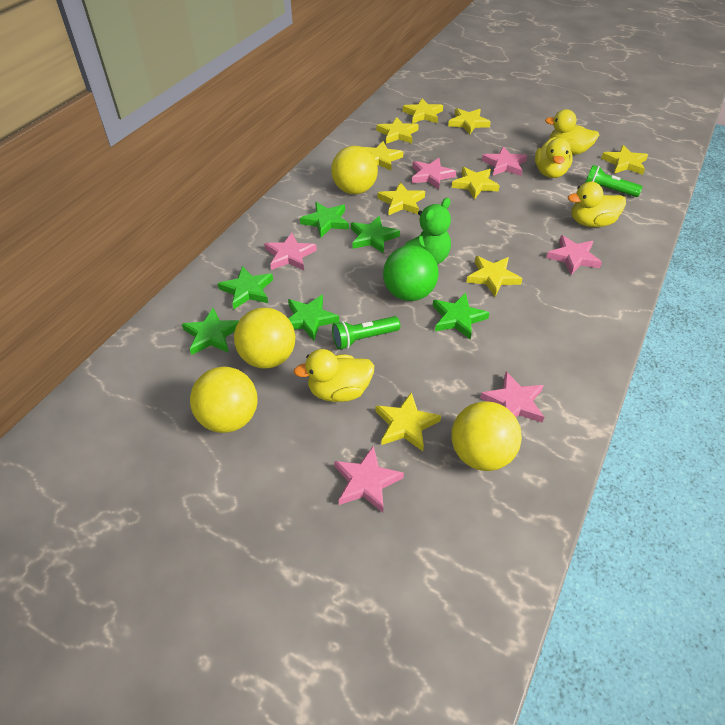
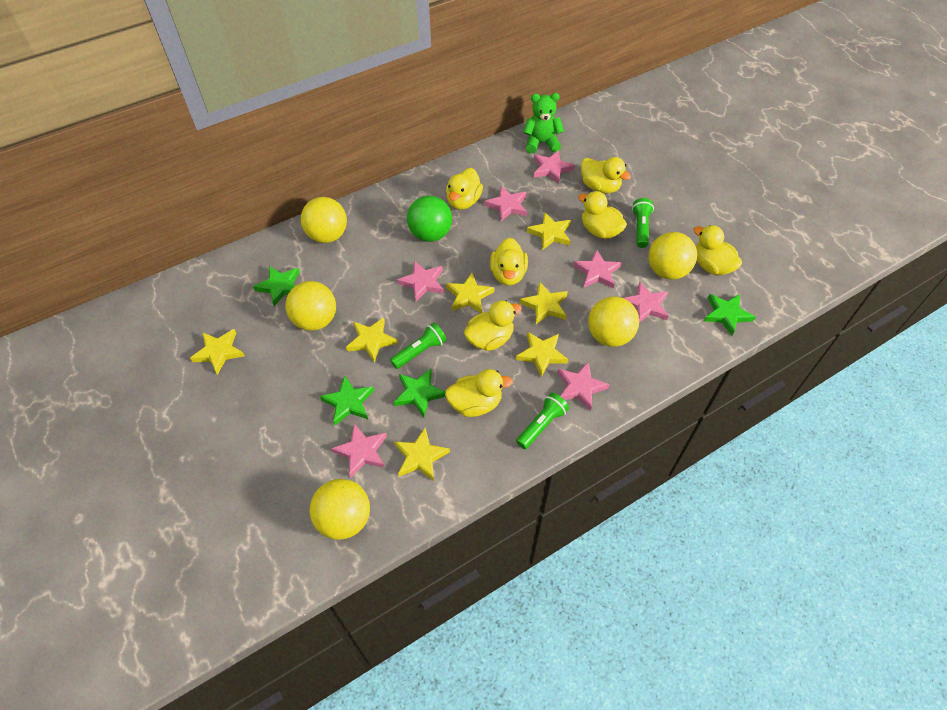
green flashlight: [332,316,400,350] [585,165,643,197] = 2 -> [390,322,447,369] [516,393,569,449] [632,198,654,248] = 3
green star: [182,308,239,355] [218,266,273,309] [288,295,339,341] [300,202,349,237] [351,216,400,254] [433,293,489,339] = 6 -> [253,266,300,306] [320,375,374,426] [394,369,446,417] [704,294,755,335] = 4
pink star: [264,233,317,270] [334,445,404,513] [412,158,456,189] [480,371,544,422] [482,146,527,176] [546,235,602,275] = 6 -> [331,424,387,478] [397,261,444,302] [484,186,527,222] [534,150,575,184] [557,362,610,411] [573,250,621,289] [624,282,668,323] = 7
yellow ball: [190,367,257,433] [234,308,295,368] [331,146,378,194] [451,401,522,471] = 4 -> [285,281,336,331] [301,197,347,243] [310,479,370,540] [588,296,639,347] [648,232,697,280] = 5
yellow duck: [294,349,374,402] [535,137,573,178] [545,109,599,155] [568,182,626,227] = 4 -> [445,369,513,417] [446,168,483,210] [464,300,522,351] [490,238,528,286] [578,191,627,239] [581,157,631,193] [693,225,742,275] = 7
yellow star: [363,141,403,171] [375,392,441,451] [376,117,419,144] [378,182,425,215] [403,98,443,123] [448,108,491,134] [452,167,500,200] [466,256,522,297] [601,145,648,175] = 9 -> [190,329,244,375] [346,317,398,363] [394,428,450,481] [446,273,494,313] [516,332,568,377] [520,282,568,324] [527,213,571,250] = 7

